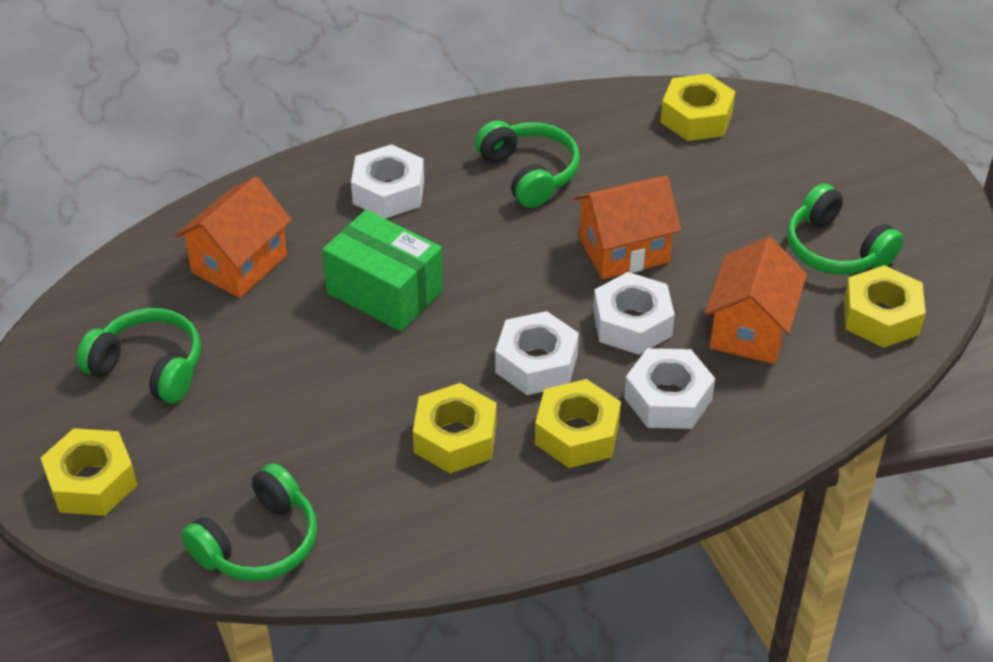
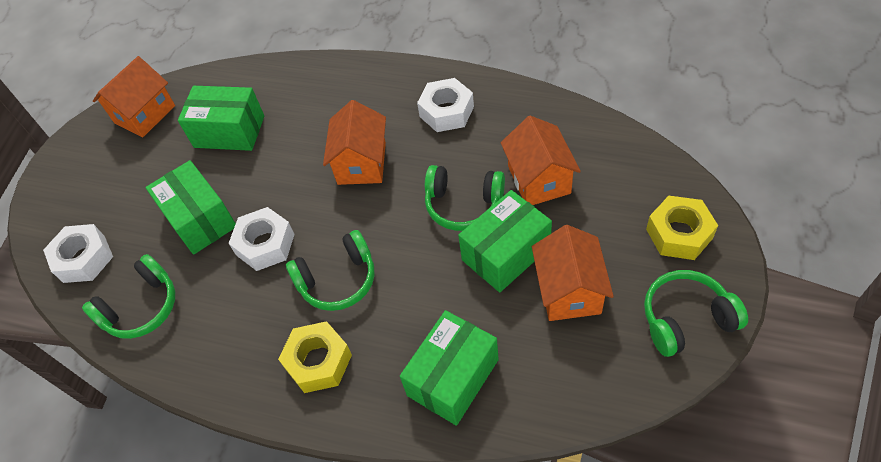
green box: [322,210,443,332] = 1 -> [145,160,236,255] [178,86,264,151] [400,310,499,426] [458,190,552,292] = 4
orange house: [175,176,292,298] [574,176,681,279] [705,237,807,364] = 3 -> [93,56,175,137] [323,100,386,185] [501,116,581,205] [532,225,614,321] = 4
white nut: [351,144,424,219] [495,311,579,395] [593,272,675,355] [624,348,715,429] = 4 -> [43,224,113,283] [228,207,295,271] [417,78,474,132] = 3
yellow nut: [41,428,137,516] [413,383,497,474] [535,379,621,468] [660,74,736,141] [844,265,926,348] = 5 -> [278,321,352,393] [646,196,718,260] = 2

